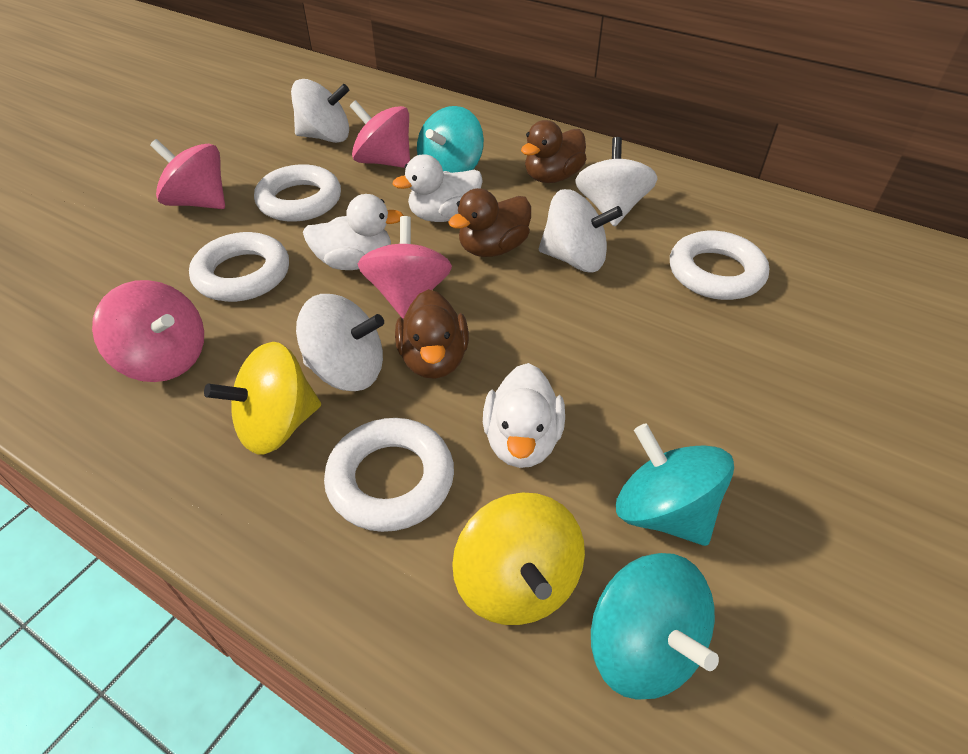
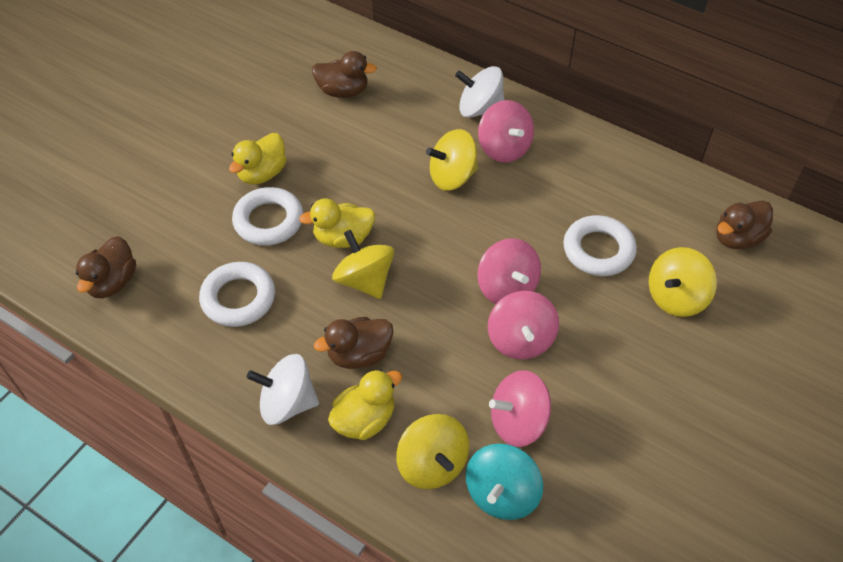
brown duck: [395,289,469,379] [448,188,531,257] [521,120,587,183] = 3 -> [75,236,136,298] [312,51,377,98] [314,317,393,369] [716,200,773,249] = 4
turquoise spinning top: [417,106,484,173] [591,553,719,700] [616,423,734,546] = 3 -> [466,444,543,520] = 1
white duck: [303,194,404,270] [393,154,483,222] [483,363,565,468] = 3 -> none = 0
white ring: [189,232,289,302] [254,164,341,222] [324,418,454,532] [670,231,769,300] = 4 -> [199,262,275,327] [232,187,303,246] [563,215,637,276] = 3
white spinning top: [291,79,349,143] [296,294,384,391] [539,189,623,272] [575,137,658,226] = 4 -> [247,354,319,425] [455,66,504,118] = 2
yellow duck: none = 0 -> [229,133,287,184] [299,198,375,248] [328,369,402,440] = 3
yellow spinning top: [204,342,321,454] [452,492,585,625] = 2 -> [332,230,394,299] [396,414,469,489] [426,129,478,191] [648,247,717,317] = 4

